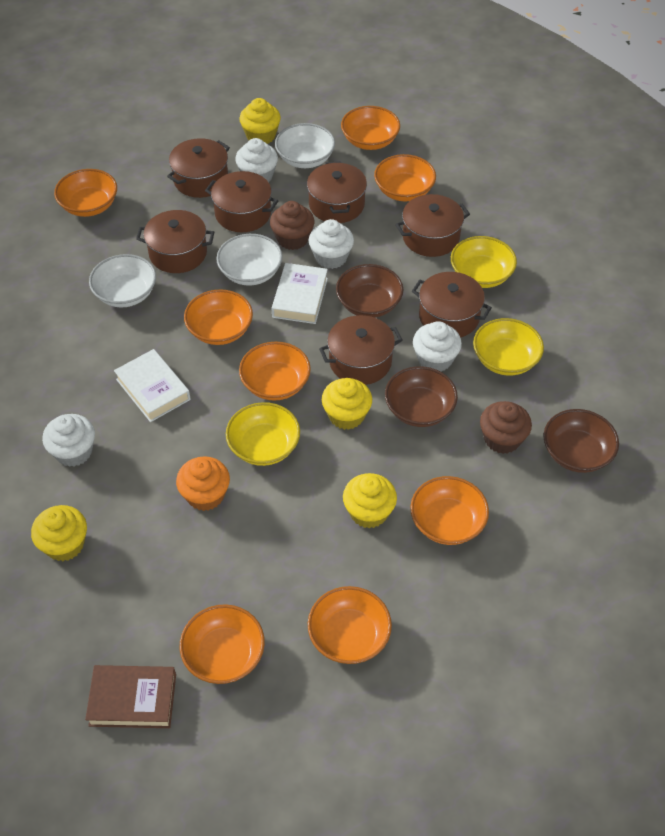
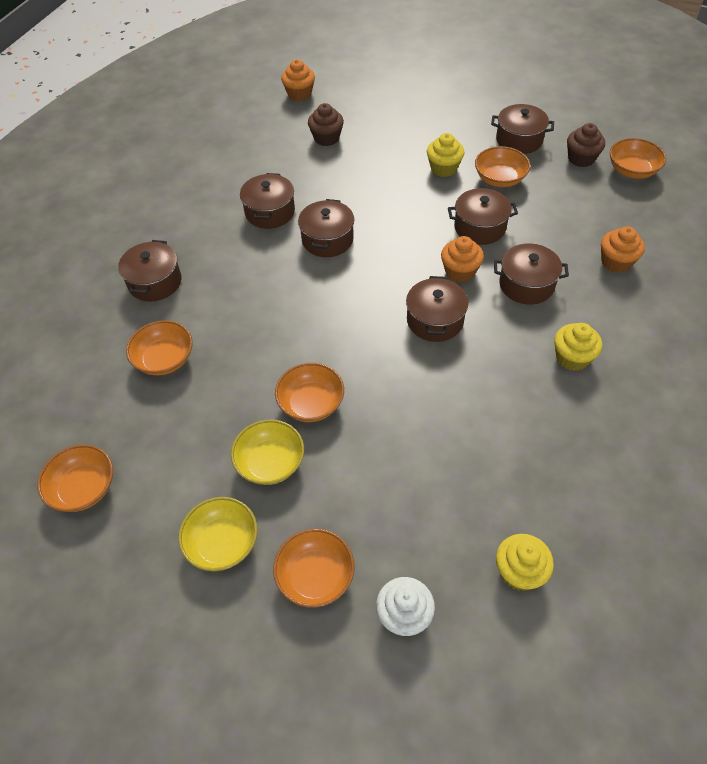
brown book: [85,665,176,728] = 1 -> none = 0
brown bowl: [336,264,403,318] [385,366,458,427] [544,409,619,473] = 3 -> none = 0
orange bowl: [54,169,117,217] [180,604,265,684] [184,289,253,345] [239,341,311,401] [308,586,392,664] [341,106,400,150] [374,154,436,201] [410,476,489,545] = 8 -> [37,445,113,512] [126,320,193,375] [273,529,355,608] [275,363,344,422] [475,146,530,187] [610,138,666,179] = 6
orange cupcake: [176,456,230,511] = 1 -> [281,60,315,101] [441,236,484,282] [601,226,645,273] = 3
white book: [114,349,191,422] [272,263,328,324] = 2 -> none = 0
white bowl: [89,254,156,307] [216,234,283,286] [275,123,335,168] = 3 -> none = 0
white cupcake: [42,414,95,467] [235,138,278,182] [309,219,354,269] [413,321,462,372] = 4 -> [376,577,435,636] = 1
yellow bowl: [226,402,300,466] [451,236,517,288] [473,318,544,376] = 3 -> [178,497,257,572] [231,420,304,485] = 2
yellow cupcake: [31,505,87,561] [239,98,281,144] [322,378,372,430] [343,473,397,528] = 4 -> [427,133,464,177] [496,534,554,591] [554,323,602,371] = 3

